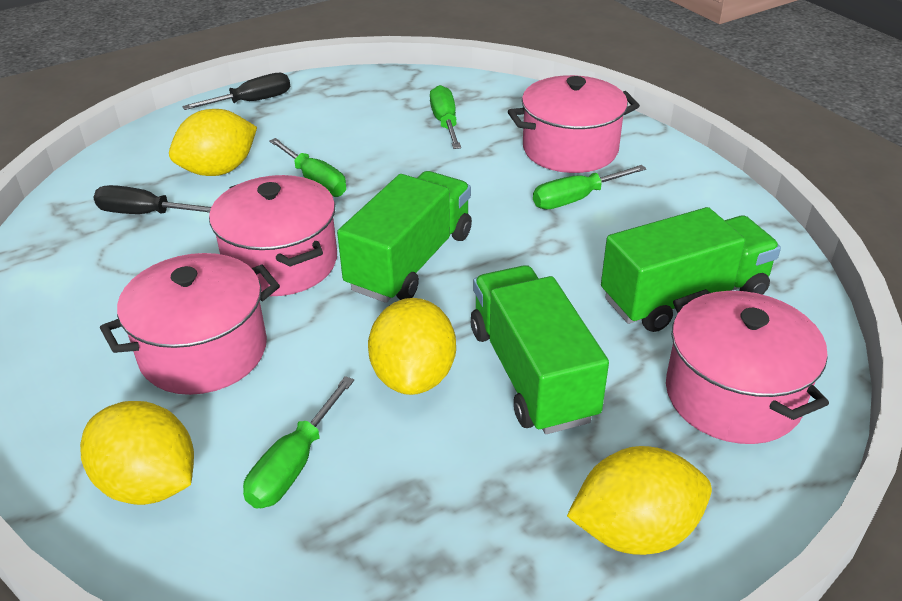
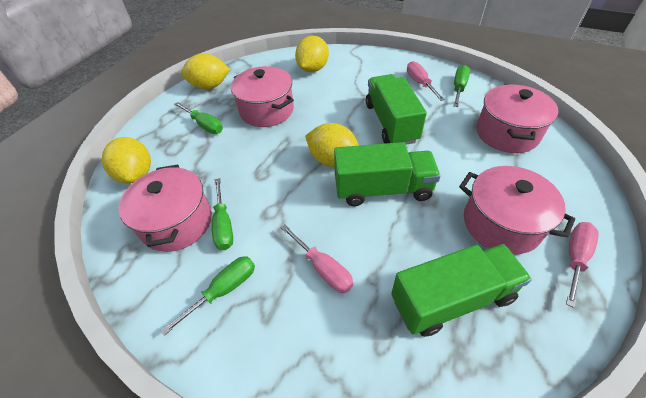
black screwdriver: [93,185,211,214] [182,73,290,110] = 2 -> none = 0
pink screwdriver: none = 0 -> [281,225,353,293] [407,61,445,101] [566,222,599,308] = 3

